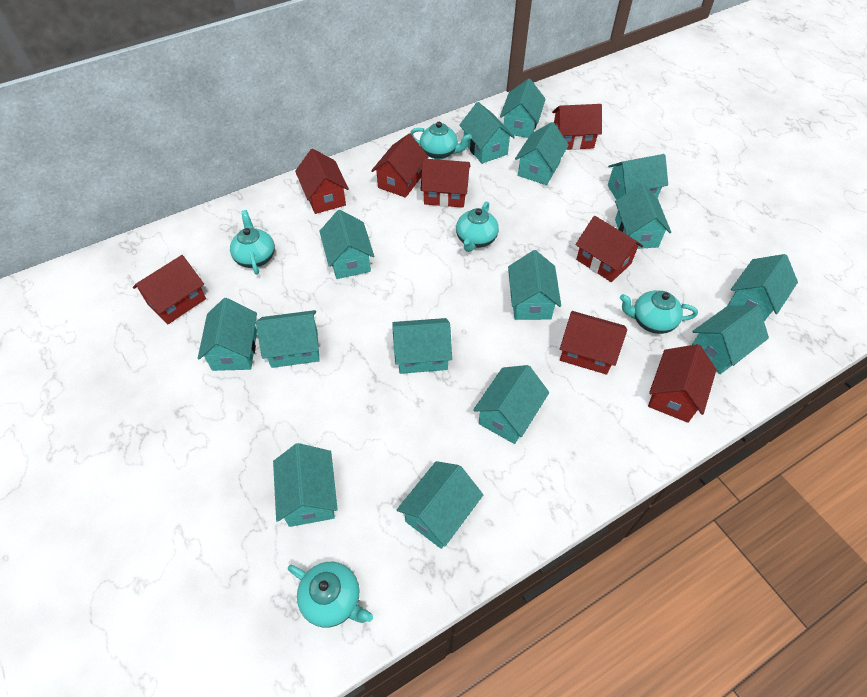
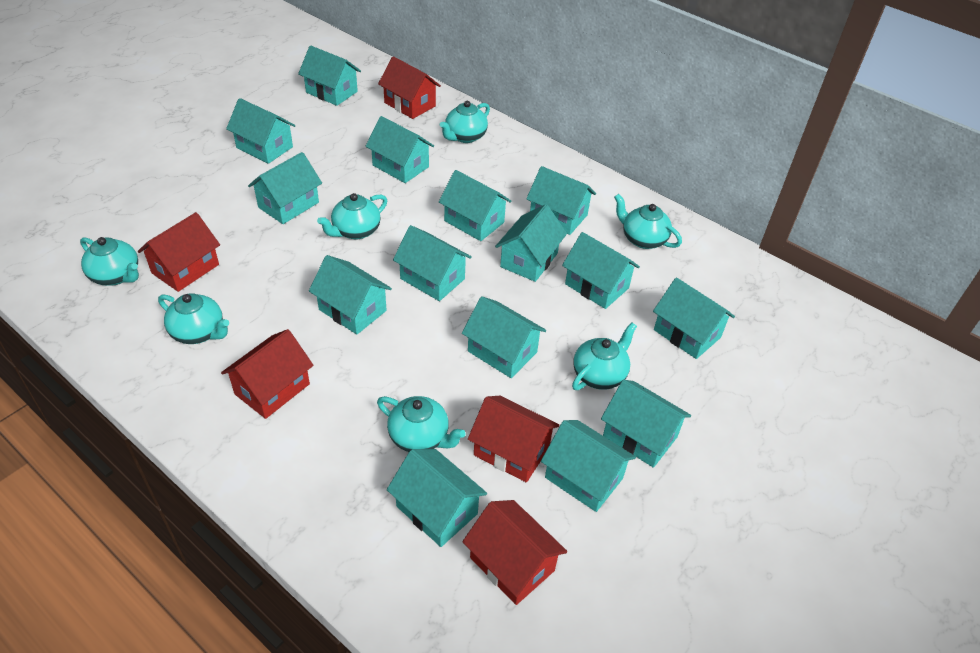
red house: [133,255,206,324] [295,149,349,214] [371,134,428,198] [421,159,470,208] [552,104,602,150] [560,311,627,375] [575,216,643,282] [648,344,717,423] = 8 -> [138,212,220,292] [221,329,314,419] [378,56,441,119] [462,500,567,605] [468,396,559,482] = 5
turquoise teapot: [230,210,275,275] [288,562,373,628] [410,122,472,160] [456,201,499,252] [620,290,698,334] = 5 -> [80,237,139,286] [158,293,229,344] [317,193,387,239] [377,396,466,452] [440,101,490,143] [572,323,637,390] [614,194,682,249] = 7

